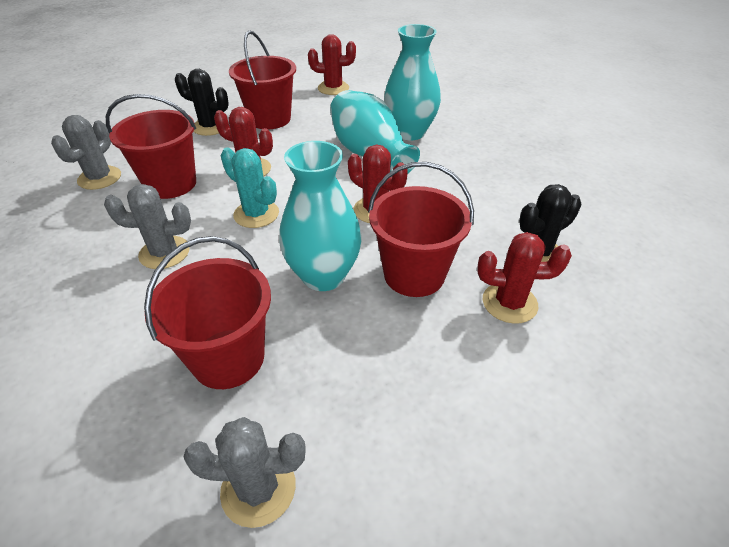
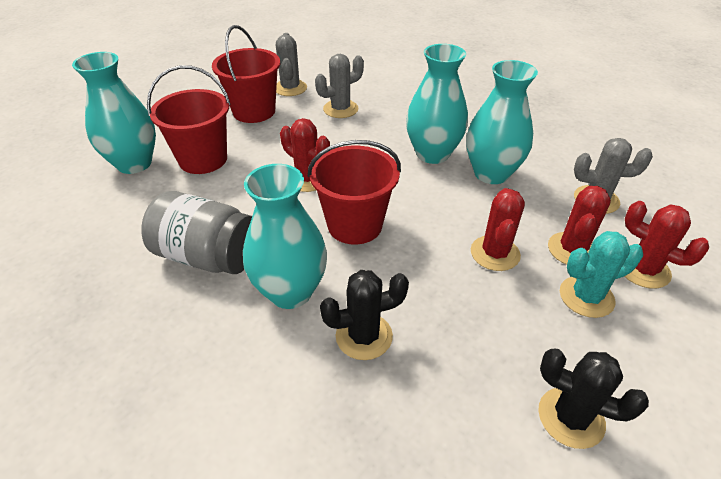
grey jar: none = 0 -> [141,191,252,274] = 1
red bucket: [106,94,196,199] [144,236,271,389] [229,31,296,129] [368,162,474,297] = 4 -> [147,65,231,174] [212,25,280,123] [308,140,401,245] = 3
turquoise vase: [279,141,362,291] [330,90,420,174] [384,24,441,140] = 3 -> [72,52,156,174] [243,164,327,309] [406,44,468,164] [466,60,538,184] = 4

